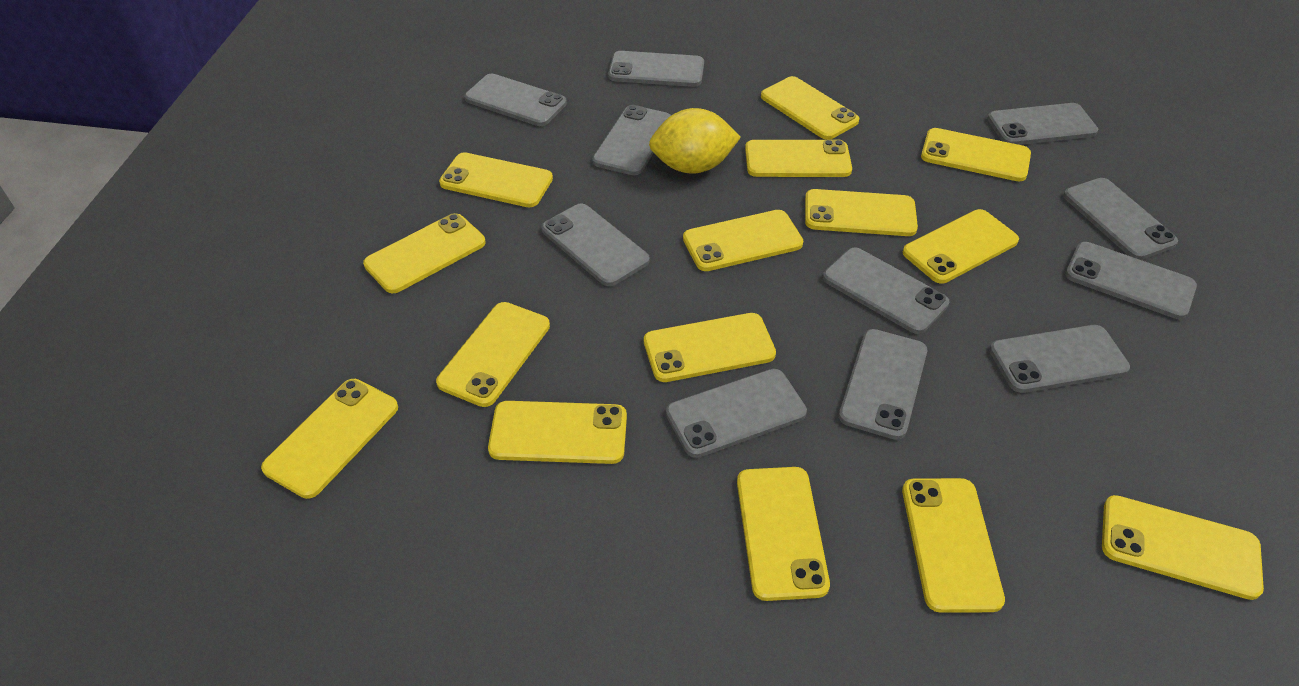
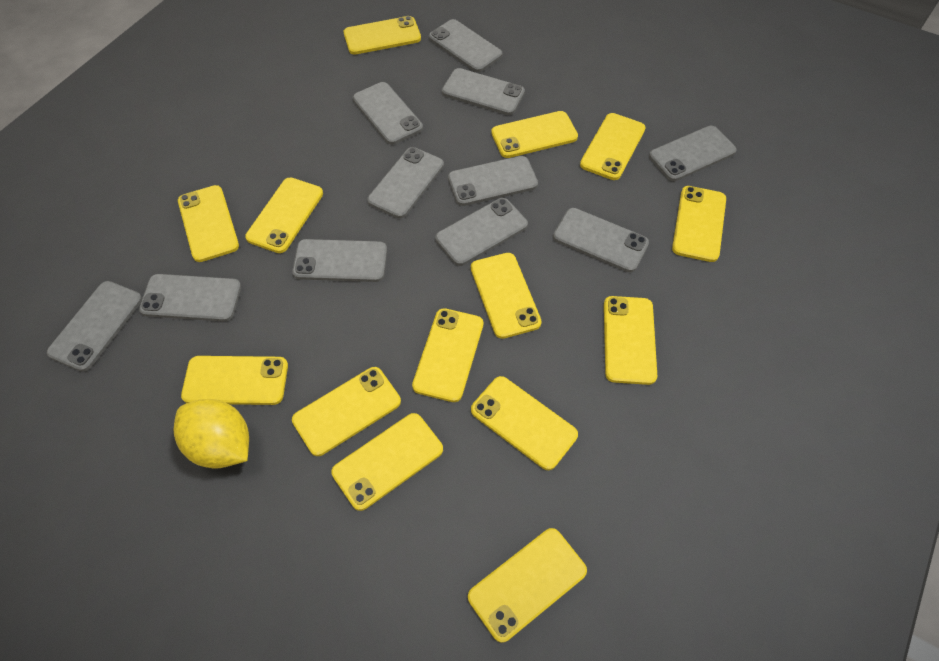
yellow phone: [261,379,398,499] [363,213,486,293] [436,302,550,407] [439,152,553,207] [488,401,627,464] [644,313,776,382] [683,210,803,271] [737,467,830,601] [745,139,852,177] [761,76,859,140] [805,189,918,236] [902,478,1005,613] [903,209,1019,284] [921,128,1031,182] [1102,495,1264,600] = 15 -> [178,185,239,262] [181,356,288,405] [245,177,323,253] [292,367,401,456] [331,413,443,511] [344,16,421,55] [412,308,483,402] [468,528,587,643] [471,253,542,339] [471,376,578,470] [491,111,578,158] [580,113,646,180] [604,296,657,385] [672,186,726,262] = 14

